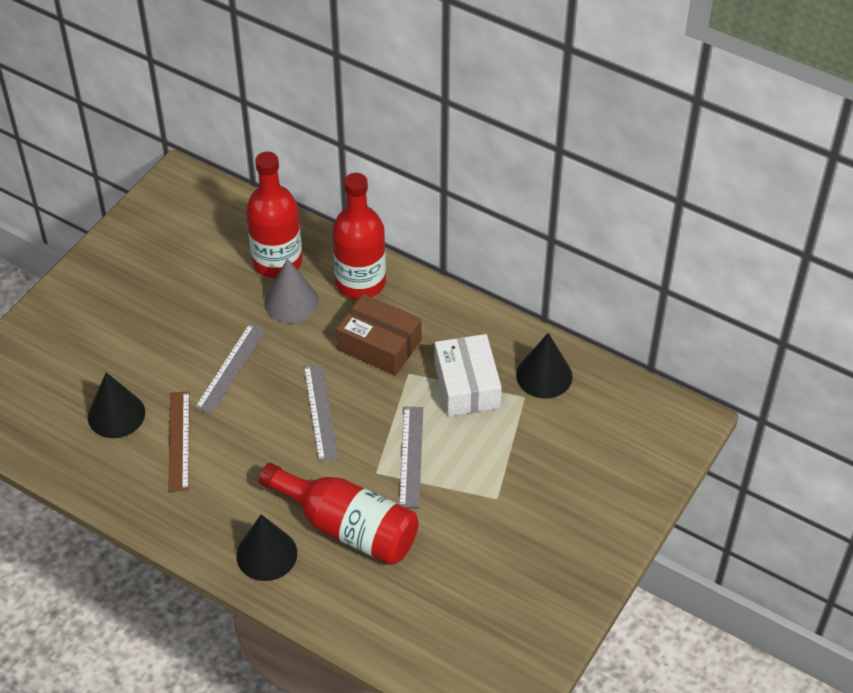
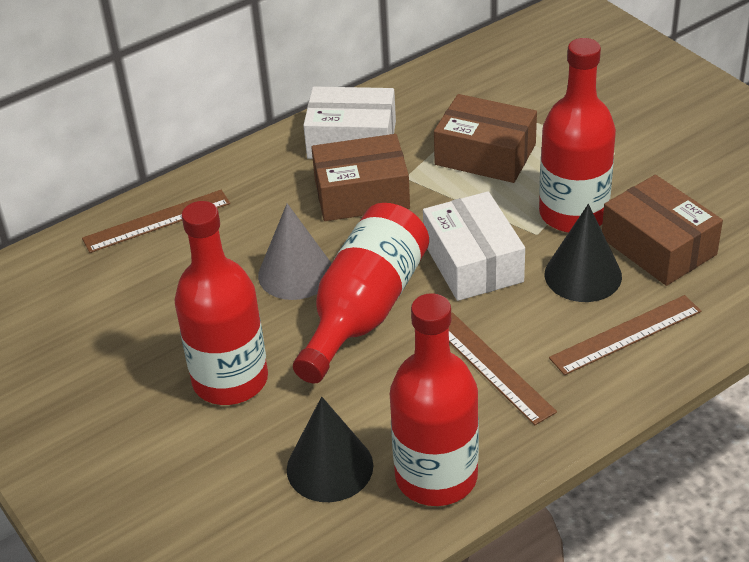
black cone: [88,373,145,438] [236,514,297,581] [516,333,573,398] = 3 -> [287,397,373,502] [545,204,622,302] = 2
brown box: [336,294,421,376] = 1 -> [311,134,410,221] [434,94,537,183] [602,175,723,286] = 3
brown ruler: [168,391,190,492] = 1 -> [82,190,230,253] [449,312,557,425] [549,295,701,375] = 3
grey ruler: [195,323,266,414] [304,364,339,462] [399,407,423,508] = 3 -> none = 0
red bottle: [246,152,302,278] [259,463,419,565] [332,173,386,299] = 3 -> [175,201,268,405] [293,203,429,384] [390,293,479,506] [539,38,616,233] = 4
white box: [434,334,502,416] = 1 -> [303,87,396,159] [423,191,525,301] = 2

